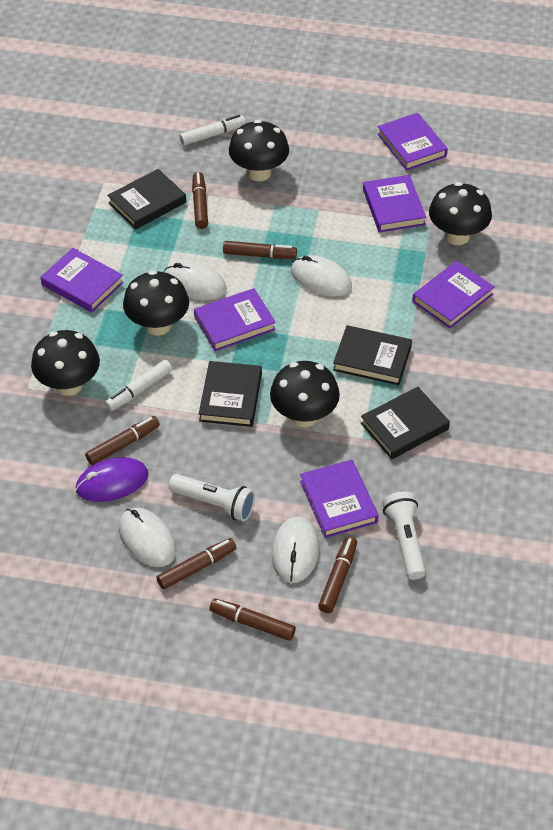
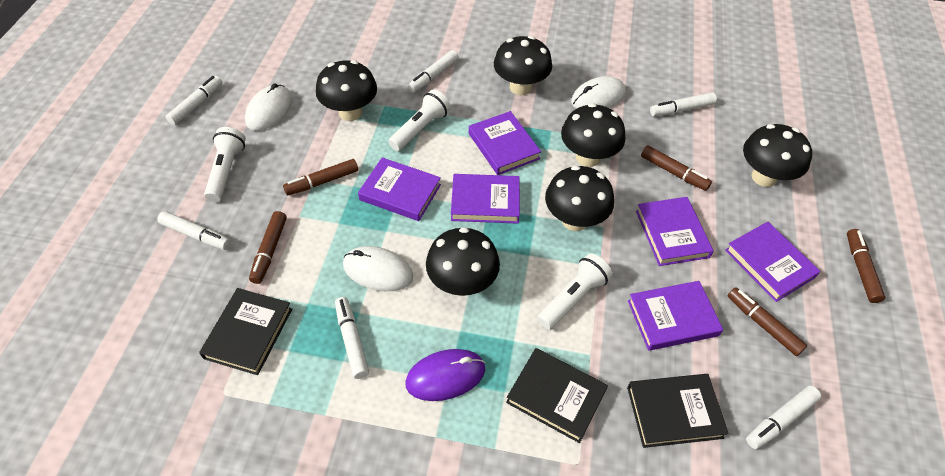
black book: [107,169,186,229] [199,361,262,427] [333,325,412,385] [361,387,450,459] = 4 -> [199,288,292,375] [506,348,608,443] [627,374,729,448] = 3
black mushroom: [31,330,100,396] [123,270,189,336] [229,120,289,181] [270,361,340,427] [429,182,492,245] = 5 -> [316,60,377,121] [426,227,500,296] [494,36,552,95] [545,165,614,231] [561,103,626,167] [743,124,812,187] = 6
brown marker: [85,416,160,465] [156,538,237,589] [192,172,208,229] [210,599,296,641] [223,241,297,259] [318,536,357,613] = 6 -> [249,211,287,284] [283,159,358,195] [641,145,712,191] [727,287,807,356] [847,229,885,303] = 5
white flashlight: [168,474,255,522] [382,491,426,580] = 2 -> [204,127,246,202] [388,89,451,151] [537,253,612,330] = 3
white marker: [105,360,172,411] [180,115,246,146] = 2 -> [157,211,231,250] [166,76,223,125] [335,297,369,379] [408,50,459,93] [650,92,717,116] [746,386,821,449] = 6
white mouse: [119,508,176,567] [164,262,227,300] [272,516,319,583] [291,255,352,297] = 4 -> [245,83,292,131] [343,246,413,292] [571,76,626,109] = 3

